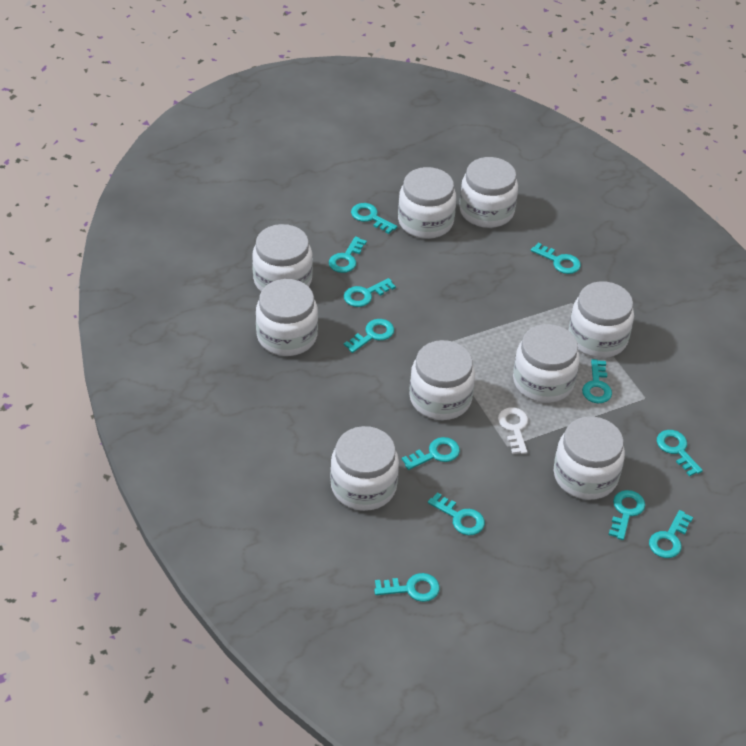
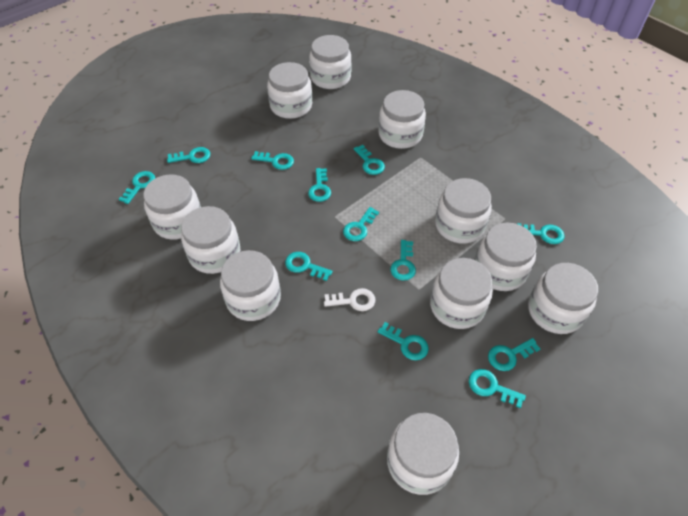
white jar: [252,224,313,291] [256,279,318,356] [330,426,399,511] [398,167,456,239] [409,340,475,420] [459,157,518,228] [513,324,580,403] [554,416,625,500] [568,281,634,358] = 9 -> [143,174,201,239] [181,206,240,274] [220,250,281,321] [267,62,312,119] [309,35,351,89] [378,90,426,149] [387,413,459,495] [430,258,493,329] [435,178,492,243] [475,223,537,291] [528,263,598,334] = 11

